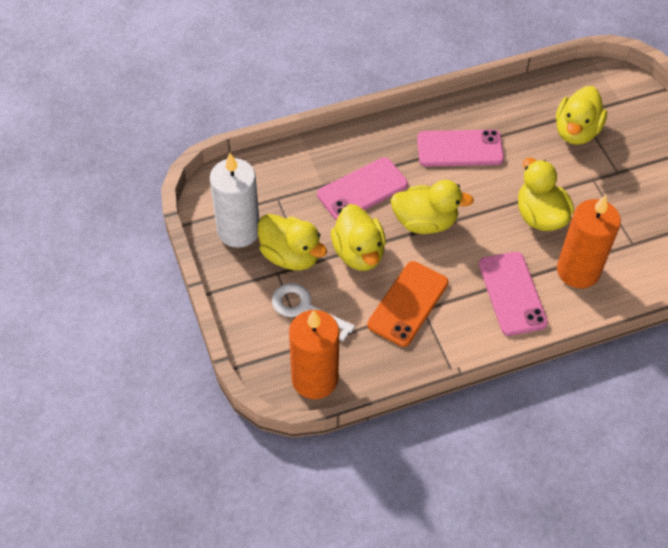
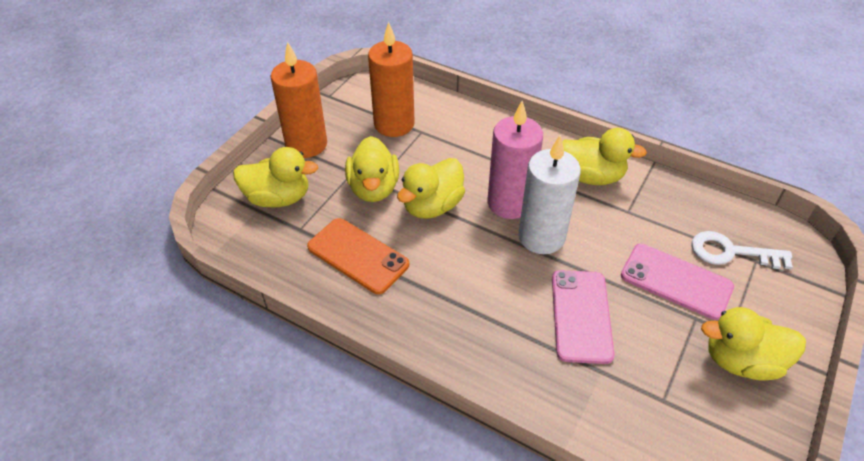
pink candle: none = 0 -> [488,101,543,219] = 1
pink phone: [317,157,408,221] [417,130,504,167] [479,252,548,336] = 3 -> [552,270,615,364] [621,244,734,320] = 2

